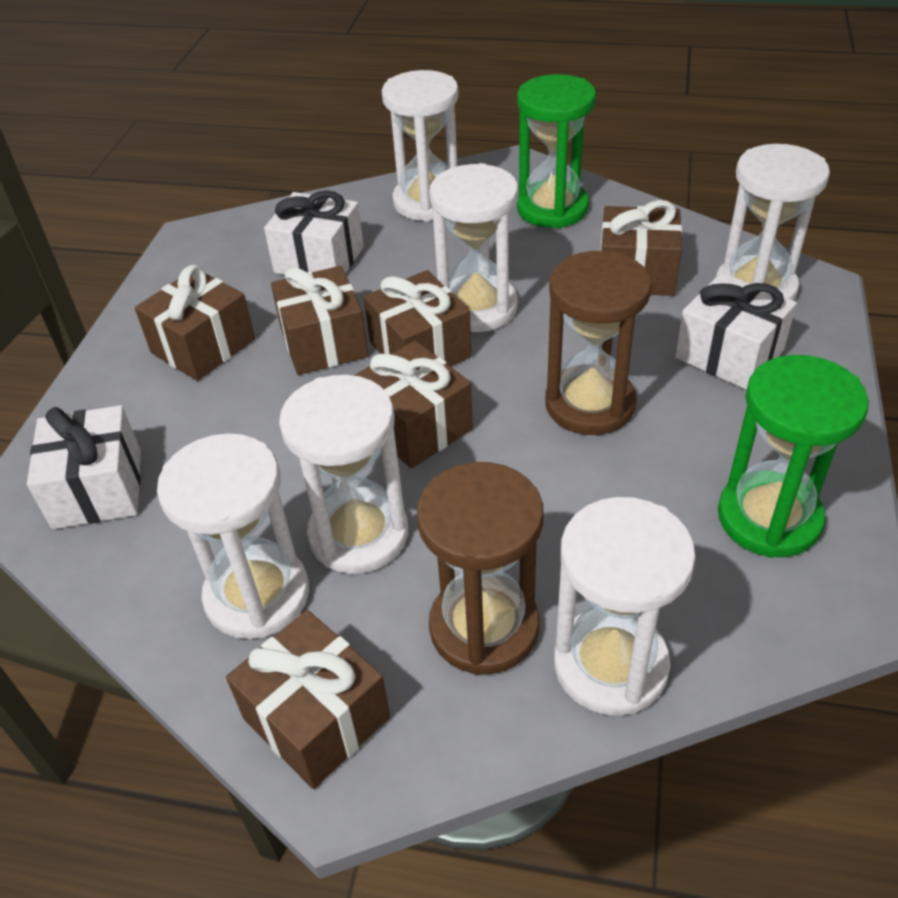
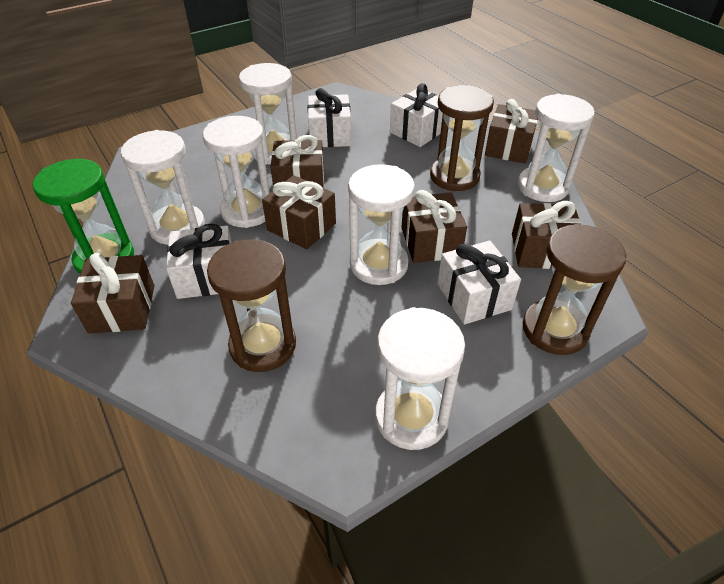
brown hourglass: [417,462,544,675] [545,251,652,435] = 2 -> [207,239,296,372] [430,85,494,191] [523,224,626,355] = 3
green hourglass: [517,74,596,228] [718,355,869,558] = 2 -> [32,159,134,274] = 1
white gift: [27,405,141,529] [264,190,364,275] [675,273,797,390] = 3 -> [166,224,232,299] [308,88,351,147] [390,83,443,147] [437,241,521,325] = 4

